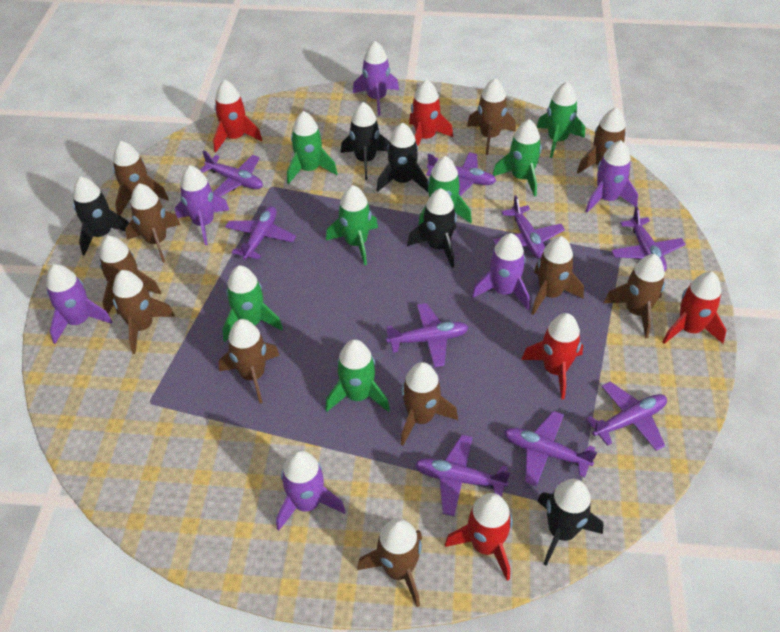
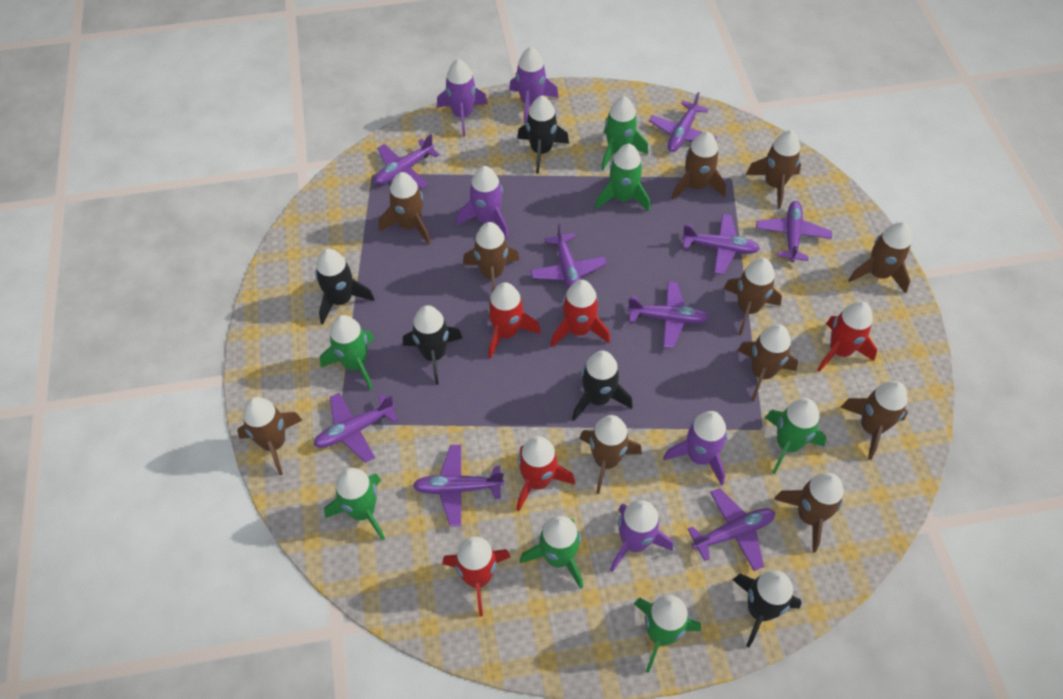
purple rocket: [46,264,112,344] [175,166,229,245] [276,450,346,531] [353,41,399,116] [472,233,530,310] [585,140,638,213] = 6 -> [437,59,488,137] [456,166,509,238] [509,47,559,124] [610,500,673,572] [663,411,728,486] = 5

